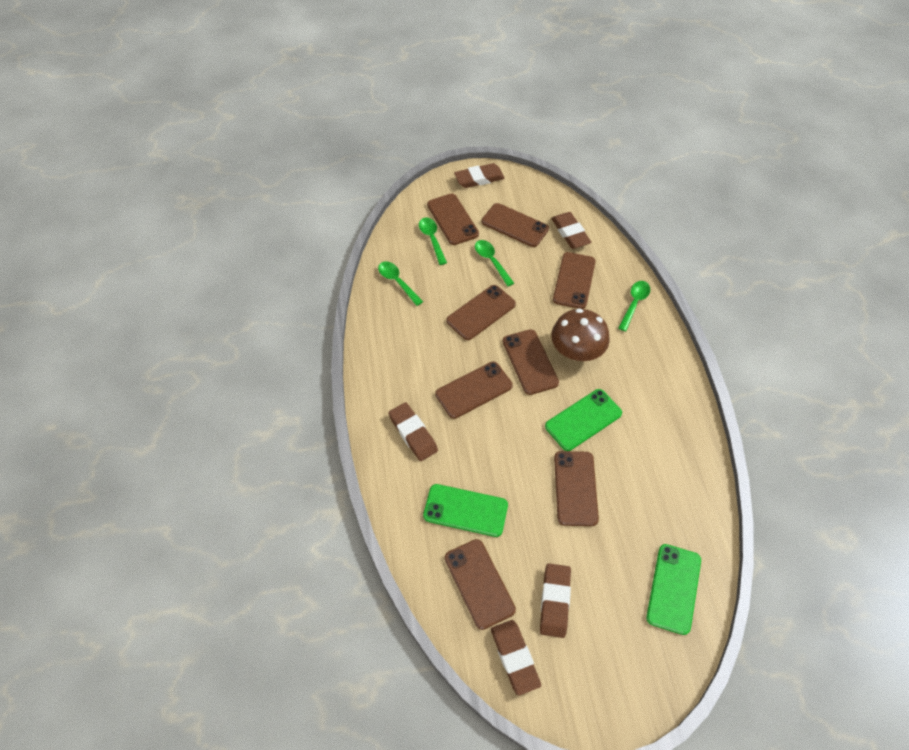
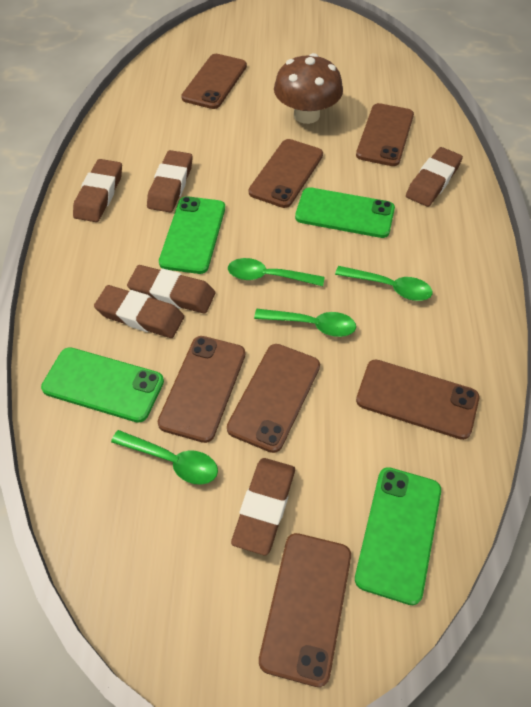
brown eraser: [388,402,438,461] [454,163,505,188] [491,620,541,696] [540,563,571,638] [551,212,591,249] = 5 -> [73,159,122,222] [94,285,184,338] [127,265,215,314] [147,150,192,212] [231,458,295,555] [406,147,463,207] = 6
brown phone: [427,193,479,245] [435,362,513,419] [445,539,516,630] [446,285,516,340] [482,203,549,247] [503,329,559,395] [553,252,596,309] [554,451,599,526] = 8 -> [158,336,245,443] [181,54,247,109] [227,344,320,453] [248,139,323,208] [259,533,351,687] [356,103,414,166] [356,359,479,440] = 7
green phone: [423,484,508,537] [545,389,622,451] [646,544,701,635] = 3 -> [41,347,164,423] [159,196,225,274] [295,187,395,238] [355,467,441,605] = 4

